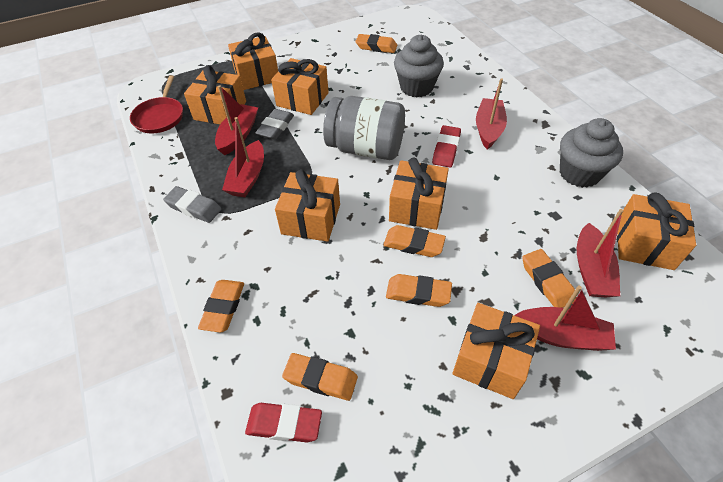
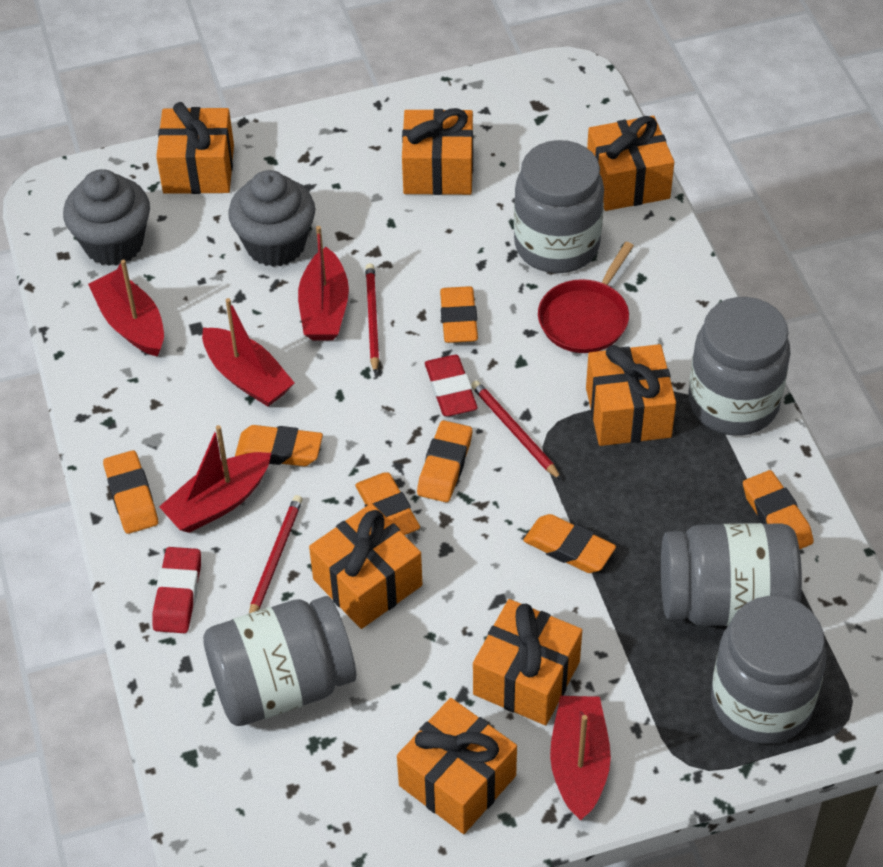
grey eraser: [163,186,221,223] [255,109,294,140] = 2 -> none = 0
grey jar: [323,96,405,160] = 1 -> [203,596,356,726] [514,140,604,273] [661,523,802,626] [688,297,791,436] [711,596,826,744] = 5
orange eraser: [198,280,244,333] [282,353,358,401] [355,34,397,53] [383,225,446,257] [386,274,452,307] [523,249,576,308] = 6 -> [103,450,158,534] [235,425,323,466] [355,472,420,535] [417,420,472,502] [440,286,478,343] [523,514,616,573] [743,470,814,549] = 7
red pencil: none = 0 -> [249,495,303,613] [365,263,379,375] [471,380,562,480] = 3

